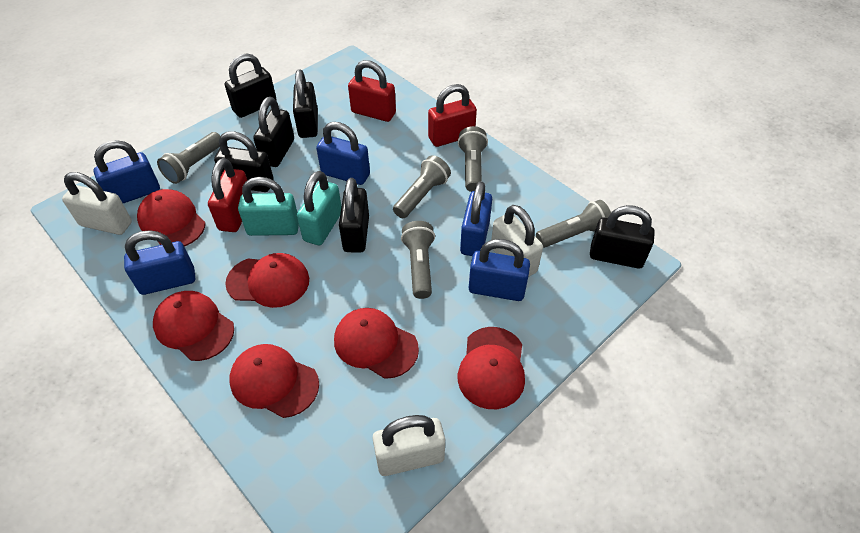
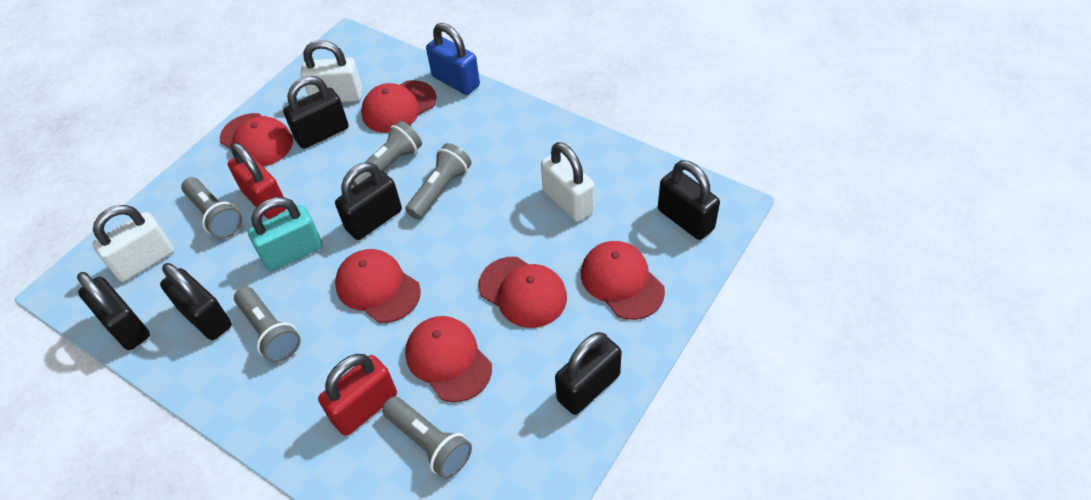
blue padlock: [93,140,160,203] [124,230,195,295] [316,122,370,185] [460,182,492,256] [469,239,530,301] = 5 -> [426,23,480,95] = 1
red padlock: [208,158,247,232] [348,60,396,122] [428,84,477,147] = 3 -> [228,143,286,219] [318,354,397,436] = 2
turquoise padlock: [238,177,299,236] [297,171,342,245] = 2 -> [248,197,323,271] = 1

